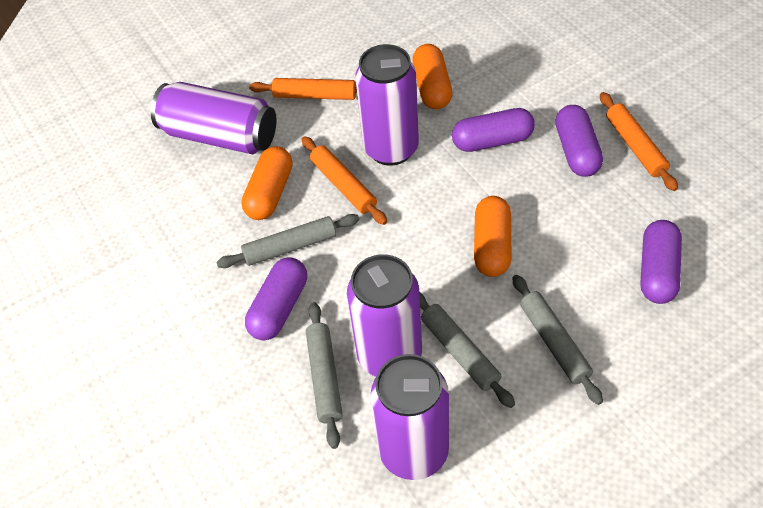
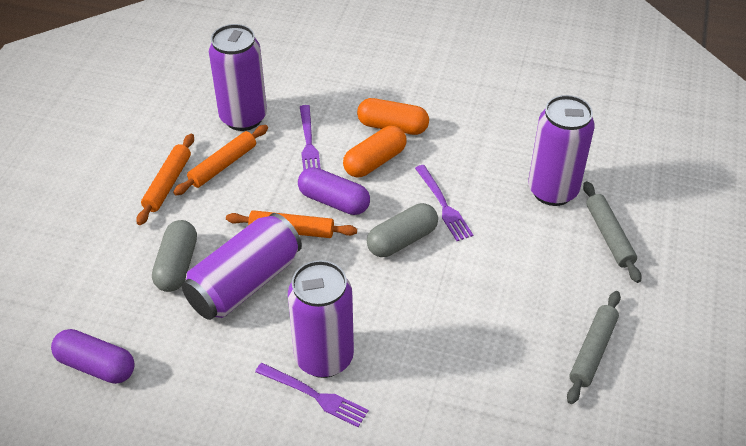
grey capsule: none = 0 -> [152,220,197,292] [367,203,438,257] = 2
grey rolling pin: [216,214,360,268] [306,302,343,449] [419,292,515,408] [512,275,603,405] = 4 -> [567,291,621,404] [583,181,642,283] = 2
orange capsule: [241,146,293,220] [412,44,452,109] [474,196,511,277] = 3 -> [343,126,407,178] [357,98,429,135] = 2
purple capsule: [245,257,307,340] [452,108,535,152] [555,105,603,177] [641,220,682,304] = 4 -> [51,329,135,384] [298,167,370,215] = 2
purple fork: none = 0 -> [255,363,369,427] [300,105,321,171] [415,165,473,241] = 3

